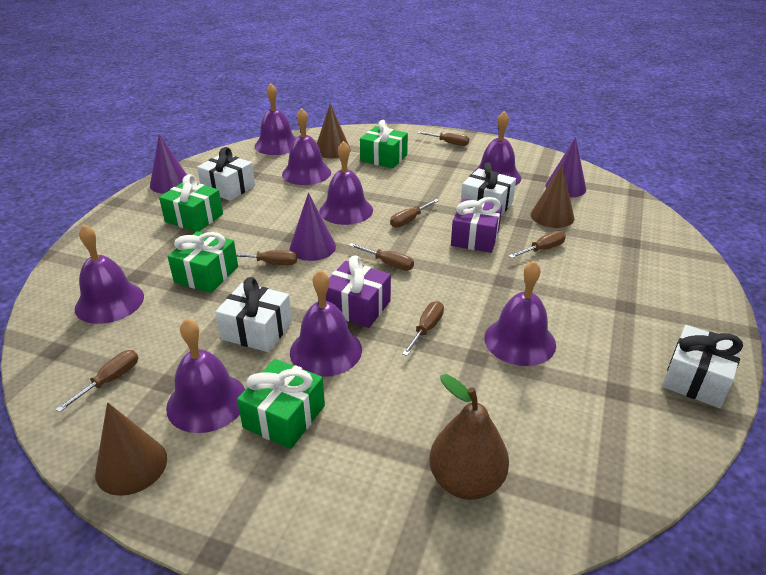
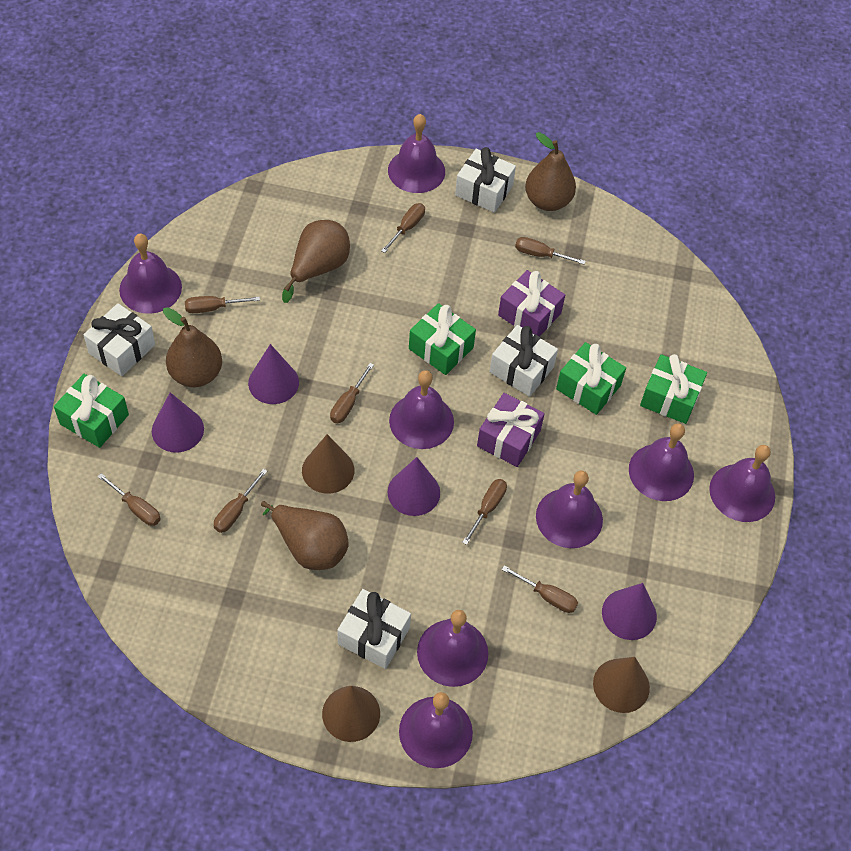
brown pear: [429,374,509,500] = 1 -> [163,307,222,387] [261,501,349,570] [282,220,350,303] [525,132,576,211] = 4
brown screwdriver: [55,350,138,412] [236,250,297,265] [349,243,414,271] [390,199,439,228] [402,301,444,356] [417,131,469,146] [509,231,566,258] = 7 -> [98,473,161,526] [185,296,260,313] [214,469,267,533] [330,363,374,423] [381,203,425,253] [462,479,507,545] [502,565,578,613] [515,237,585,264] = 8
purple cone: [150,134,187,194] [290,193,336,261] [545,137,586,197] = 3 -> [152,392,204,453] [248,344,299,404] [387,457,440,516] [602,583,657,640] = 4

